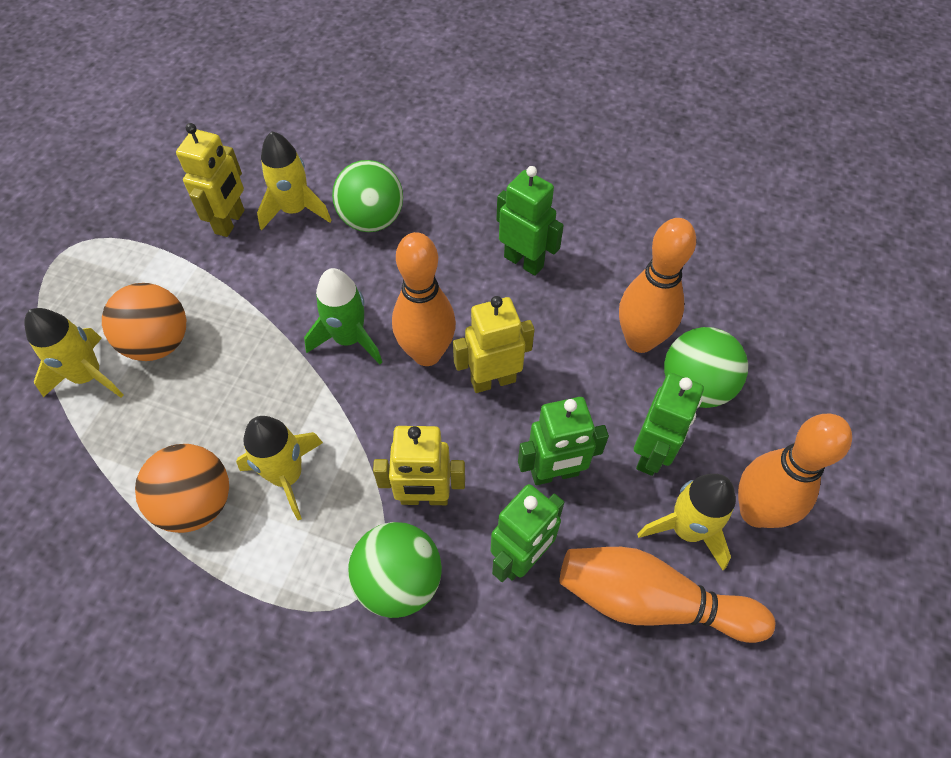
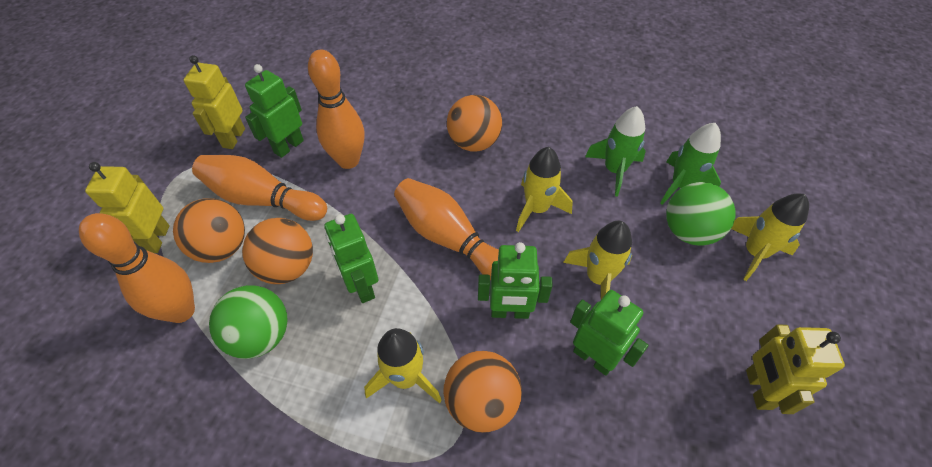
green ball: [332,160,403,232] [348,522,442,618] [664,327,748,408] = 3 -> [209,285,288,359] [666,182,736,246] = 2
green rocket: [304,268,382,364] = 1 -> [585,106,646,196] [660,123,721,205] = 2
orange ball: [102,283,186,361] [135,444,229,533] = 2 -> [173,198,245,263] [242,218,313,284] [443,351,522,433] [447,95,502,151] = 4

